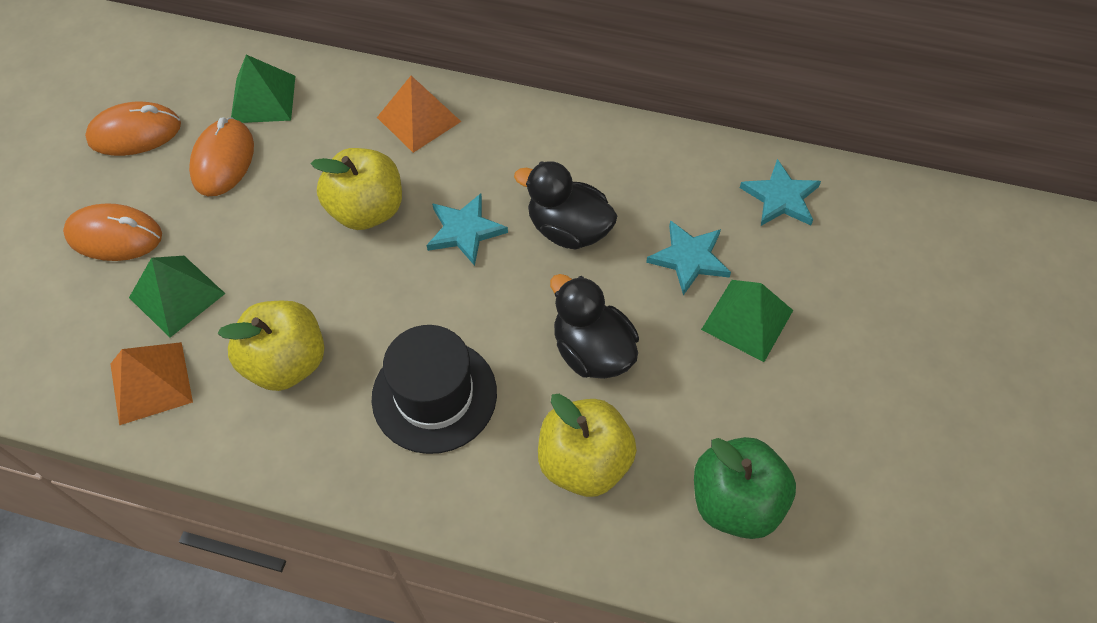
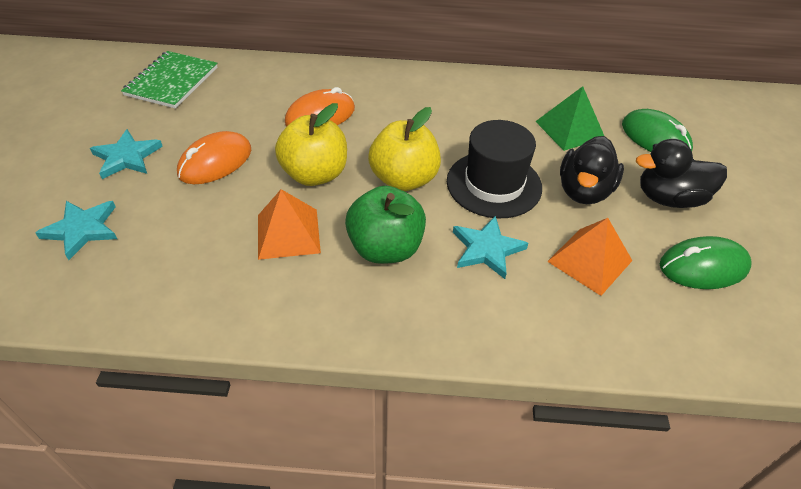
green mouse: none = 0 -> [622,109,693,152] [660,236,752,289] = 2
green notebook: none = 0 -> [121,51,218,109] = 1
green pyramid: [129,256,226,337] [231,55,295,123] [701,280,793,362] = 3 -> [535,86,604,151] = 1
orange mouse: [63,203,162,261] [85,102,181,156] [189,117,254,196] = 3 -> [177,131,251,184] [285,87,355,126] = 2
yellow apple: [218,300,324,391] [311,148,402,230] [538,394,637,497] = 3 -> [275,103,347,186] [368,107,441,191] = 2

